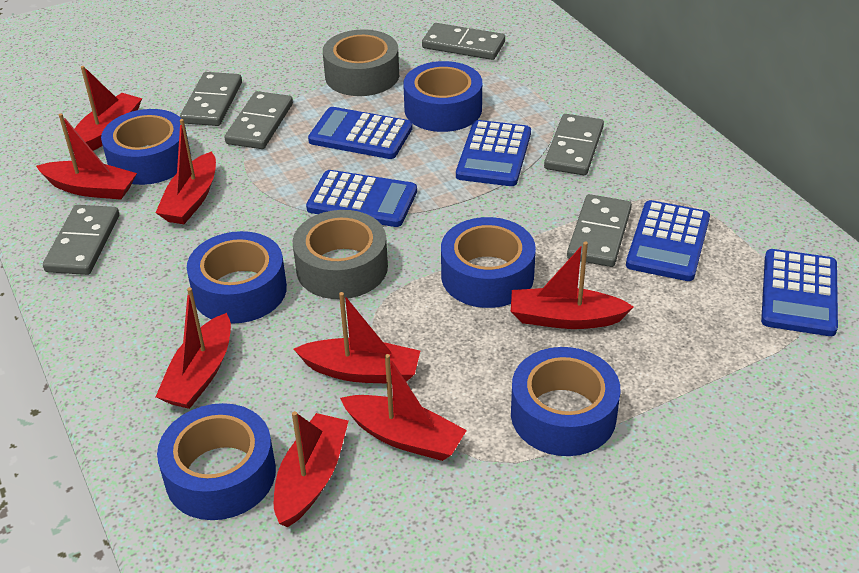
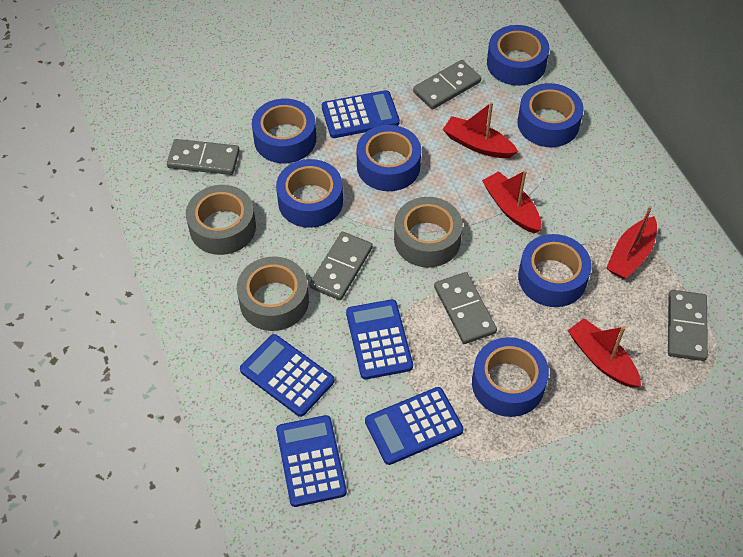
blue tape: [101,109,191,185] [157,403,276,520] [187,231,287,324] [403,61,482,132] [441,217,536,308] [511,347,621,456] = 6 -> [252,99,316,163] [276,159,343,228] [357,125,421,191] [472,337,549,417] [487,25,549,86] [517,83,584,147] [518,234,592,307] = 7
grey domino: [43,205,119,275] [180,72,242,126] [224,91,293,149] [422,23,505,60] [544,114,604,175] [567,194,632,267] = 6 -> [167,139,240,175] [309,232,373,300] [413,60,481,110] [434,272,497,344] [668,290,708,361] = 5
grey tape: [293,210,388,299] [323,29,399,96] = 2 -> [186,185,256,255] [237,256,309,331] [394,197,463,268] = 3
red boat: [36,113,137,200] [69,66,142,151] [155,119,216,224] [156,287,231,409] [274,411,349,527] [294,292,420,383] [340,354,467,461] [511,242,634,329] = 8 -> [443,102,518,158] [482,170,542,233] [568,318,641,387] [606,206,657,279] = 4

